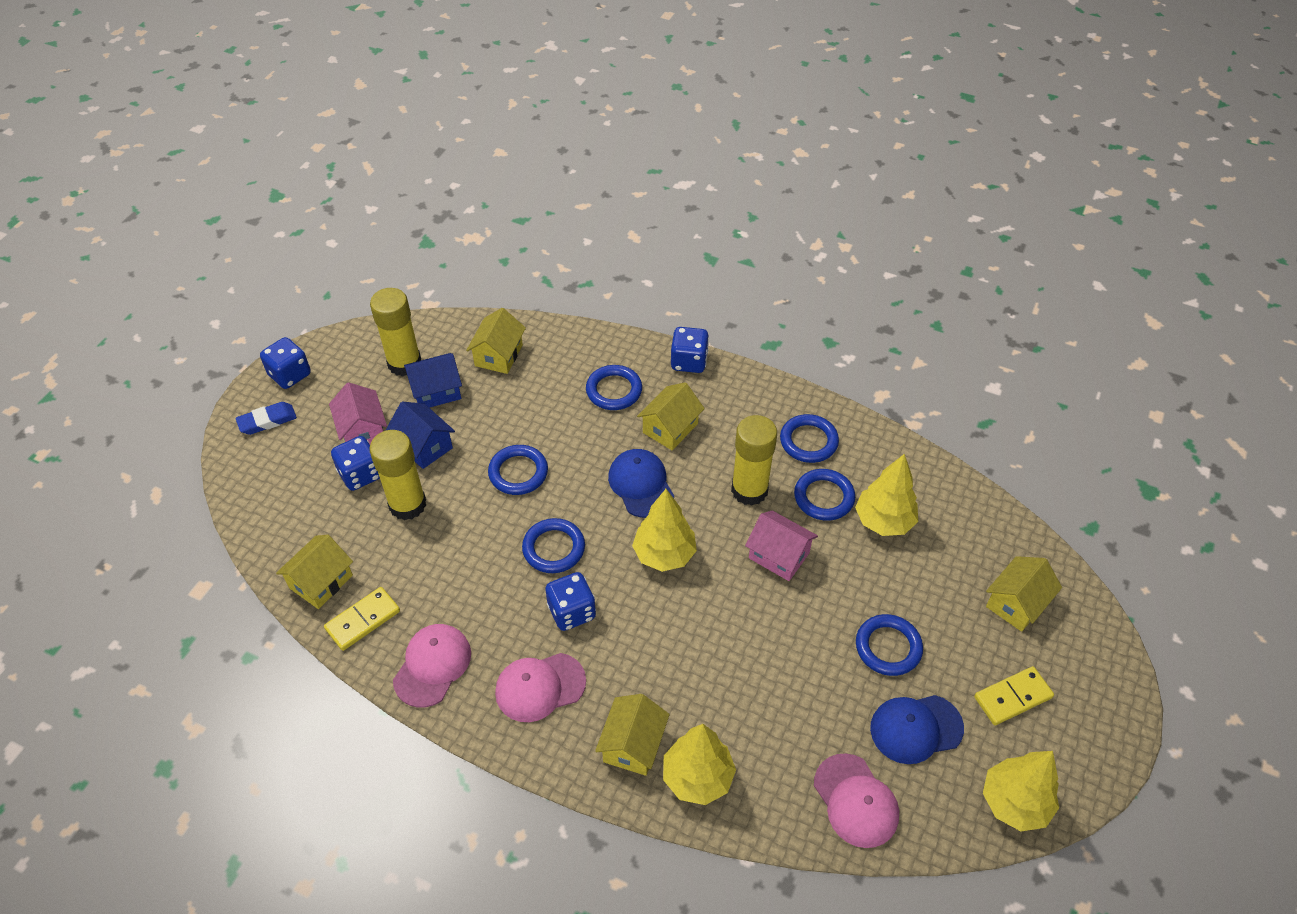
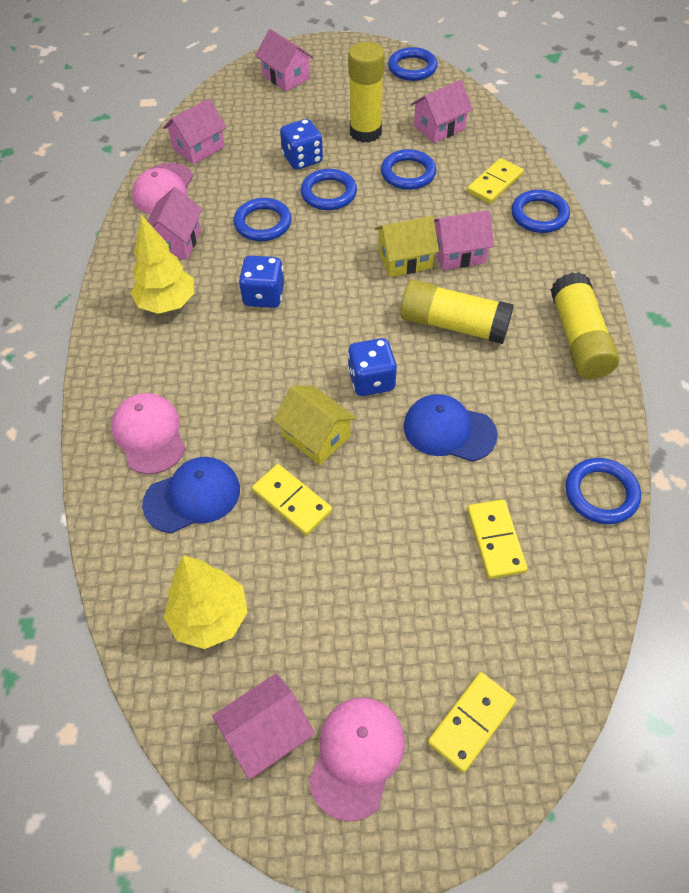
blue dice: [260,337,311,389] [331,436,380,491] [545,572,596,631] [671,327,709,373] = 4 -> [238,256,284,308] [280,119,323,170] [347,338,397,396] = 3
blue eraser: [236,402,297,435] = 1 -> none = 0
blue house: [386,402,455,469] [404,353,462,408] = 2 -> none = 0
pink house: [329,382,387,444] [745,511,818,581] = 2 -> [142,187,202,260] [163,99,226,164] [212,673,315,779] [256,29,314,91] [410,80,473,143] [434,210,494,270] = 6
yellow domino: [324,587,400,651] [974,666,1054,725] = 2 -> [252,464,332,536] [428,672,516,773] [467,158,523,204] [467,499,527,579] = 4
yellow house: [276,535,353,609] [466,308,526,374] [595,694,670,776] [637,382,705,450] [986,556,1062,632] = 5 -> [273,385,357,465] [375,216,439,277] = 2
yellow tree: [632,489,697,572] [663,724,736,805] [855,454,918,536] [983,751,1059,831] = 4 -> [130,215,194,314] [164,555,248,649] = 2

